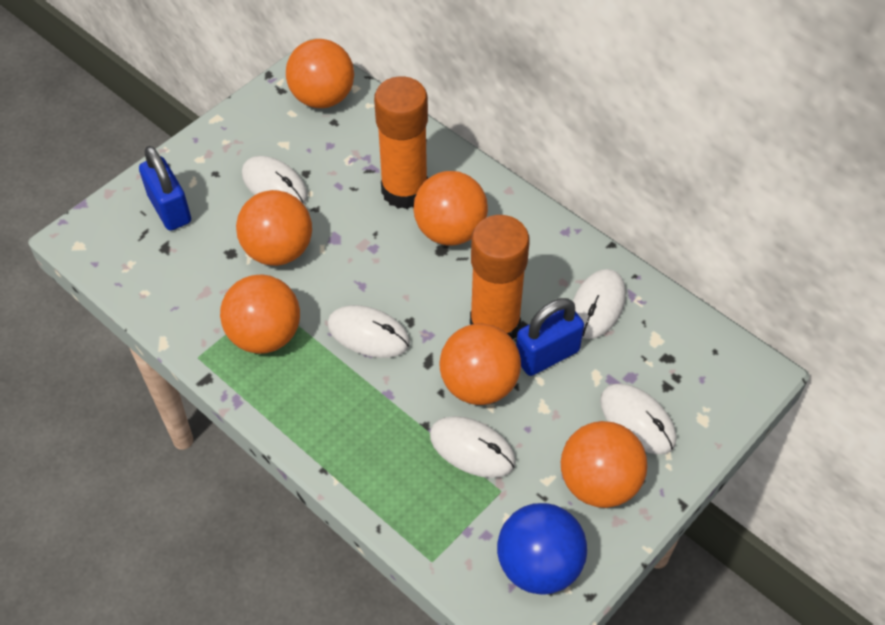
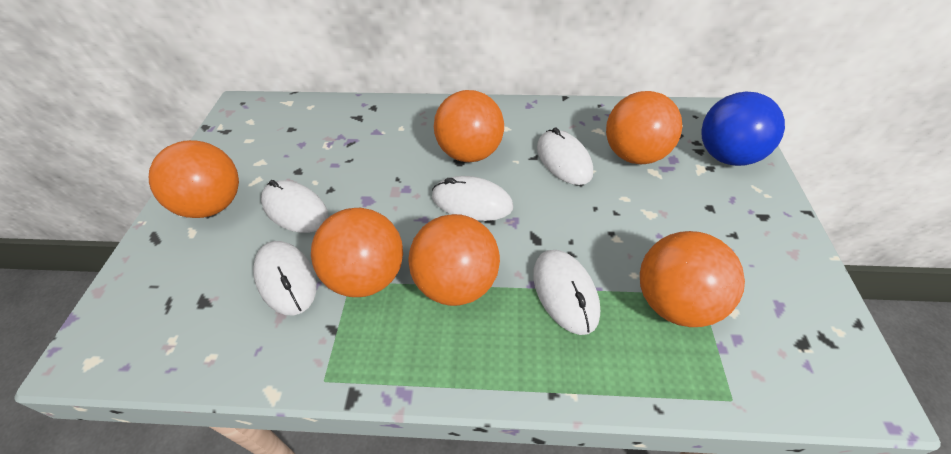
blue padlock: [139,146,191,231] [516,298,584,376] = 2 -> none = 0
orange glue stick: [374,76,428,209] [470,215,530,339] = 2 -> none = 0

